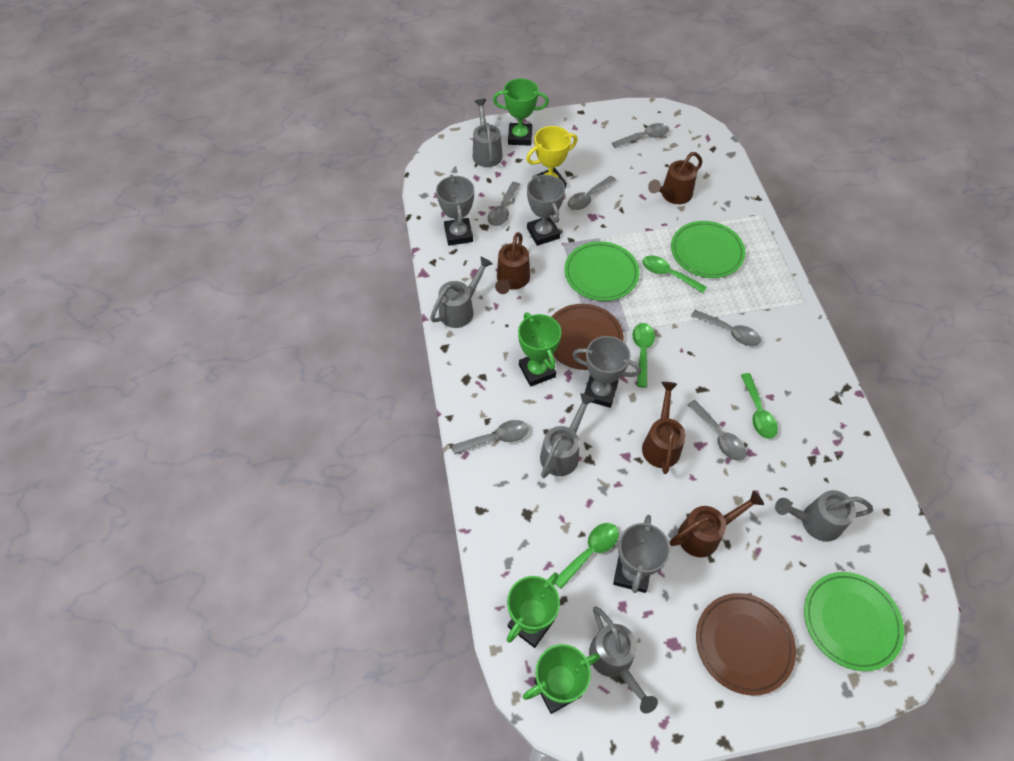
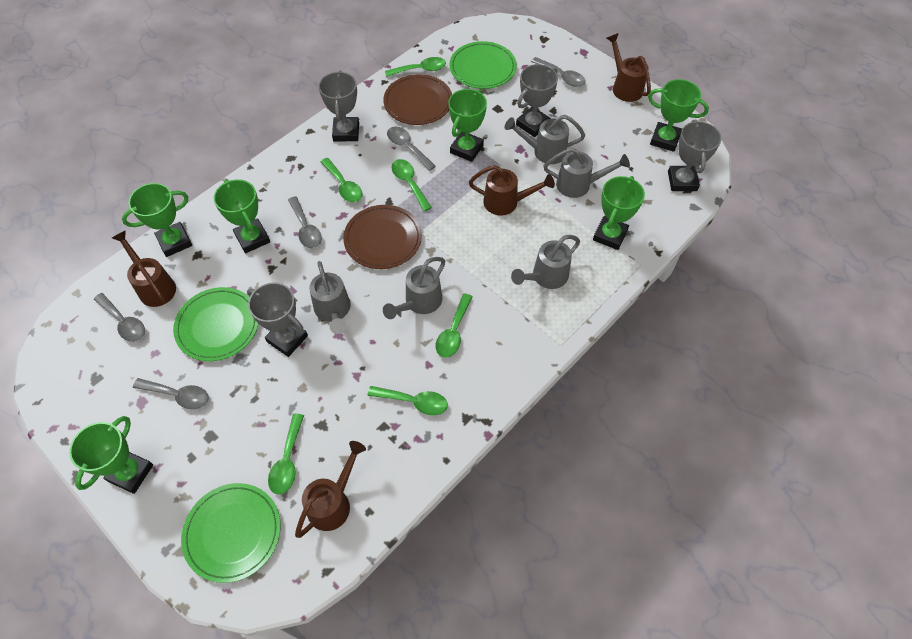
green spoon: [555,523,619,589] [632,323,655,388] [642,256,707,293] [741,373,778,439] = 4 -> [268,414,304,494] [321,158,363,202] [367,386,448,415] [385,57,446,77] [391,159,432,211] [436,294,472,358] = 6
green trophy: [493,78,549,146] [507,573,560,648] [518,312,561,387] [523,644,600,714] = 4 -> [69,416,153,494] [122,183,192,257] [214,179,270,253] [448,89,487,162] [593,176,645,250] [648,79,709,152] = 6
grey spoon: [452,420,529,454] [488,182,520,226] [568,176,616,210] [612,123,669,148] [687,400,747,461] [691,310,761,346] = 6 -> [94,293,145,342] [133,378,209,409] [288,196,322,248] [387,127,436,171] [531,57,586,87] = 5
yellow trophy: [526,126,577,189] = 1 -> none = 0

